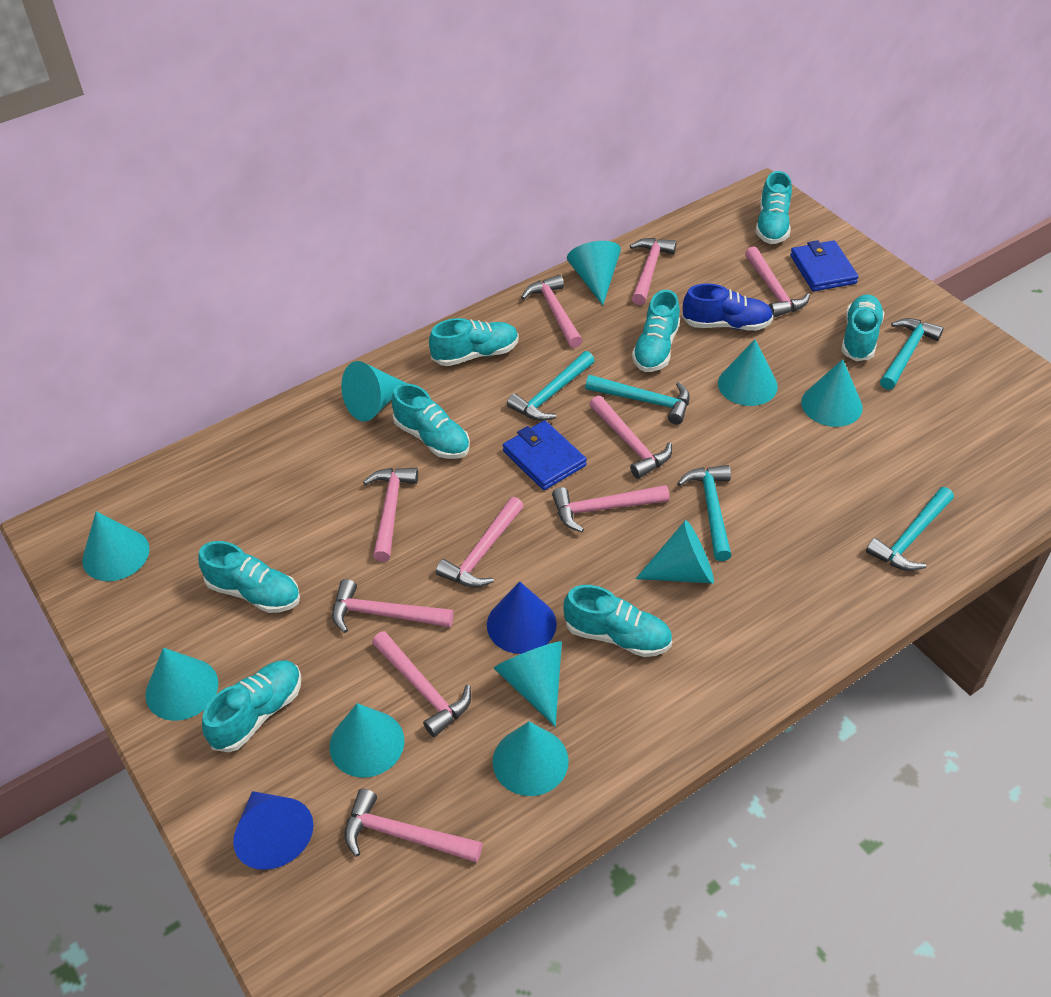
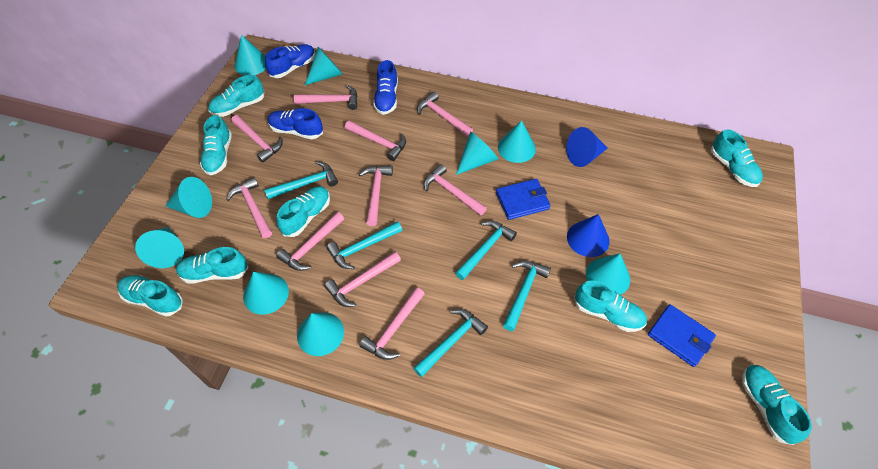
blue shoe: [682,283,773,331] = 1 -> [265,44,315,78] [268,108,323,139] [373,60,398,115] = 3
turquoise cone: [82,511,150,581] [145,648,219,721] [330,703,404,778] [341,361,405,422] [493,722,569,796] [494,641,562,727] [567,241,621,305] [636,520,714,584] [718,339,778,406] [801,359,863,427] = 10 -> [135,227,184,268] [165,177,212,218] [234,35,266,75] [243,271,289,315] [297,312,344,356] [305,47,343,85] [456,132,498,175] [498,120,536,163] [586,253,630,295] = 9

